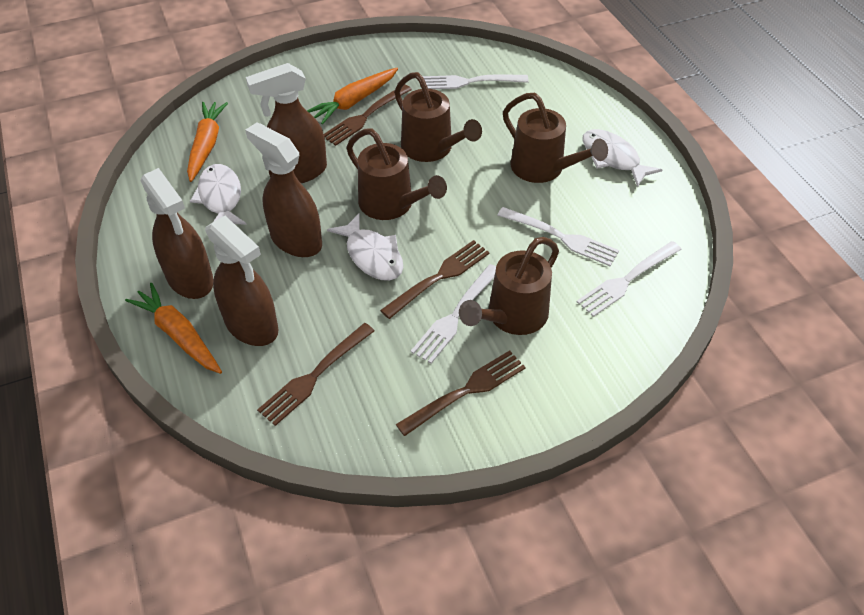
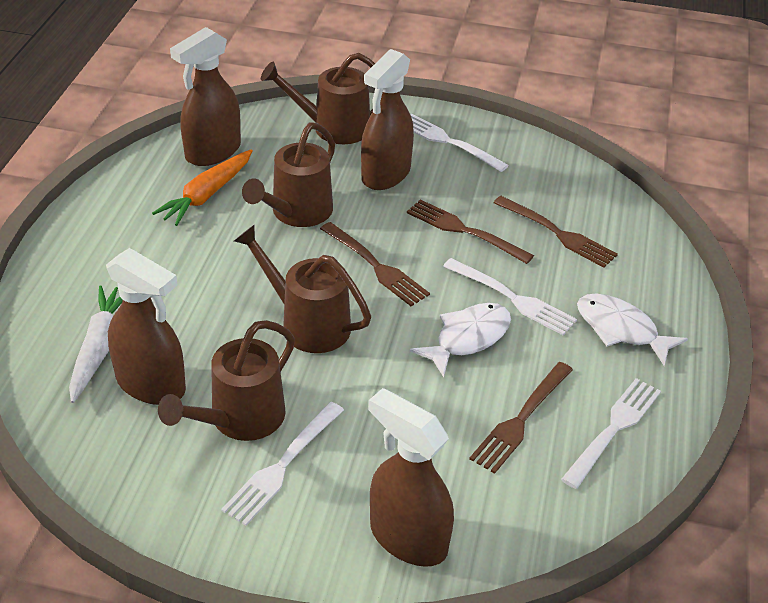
orange carrot: [125,283,222,374] [187,102,228,182] [307,68,398,124] = 3 -> [152,149,253,226] = 1
white carrot: none = 0 -> [69,285,123,403] = 1
white fish: [190,164,247,225] [327,213,403,281] [582,129,662,188] = 3 -> [410,303,511,377] [577,294,688,366] = 2

